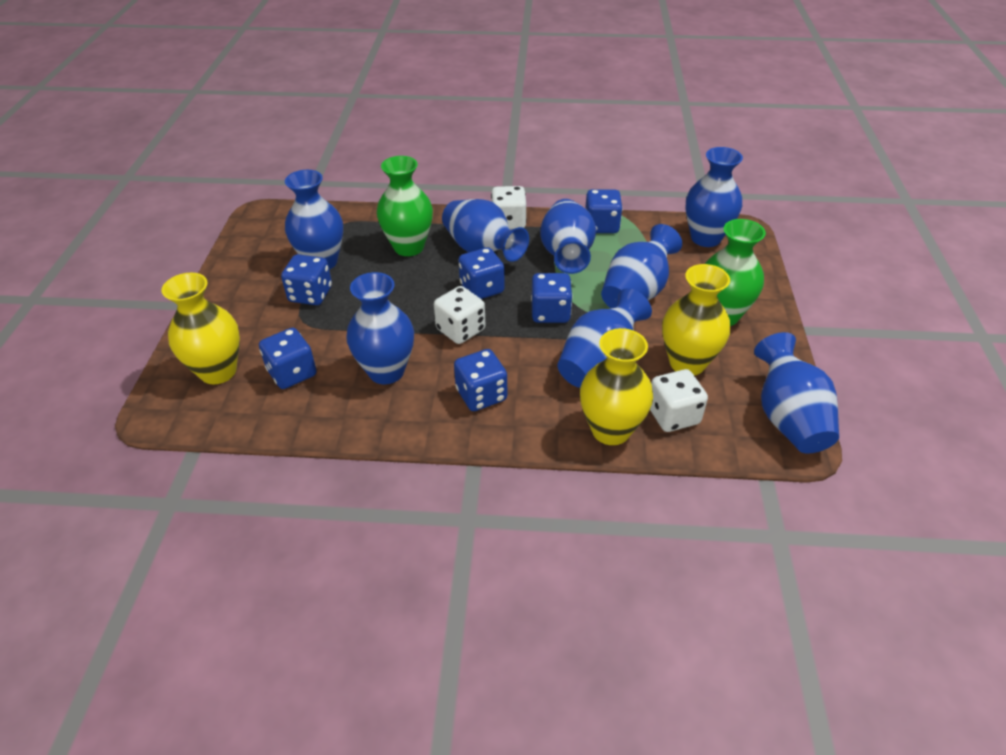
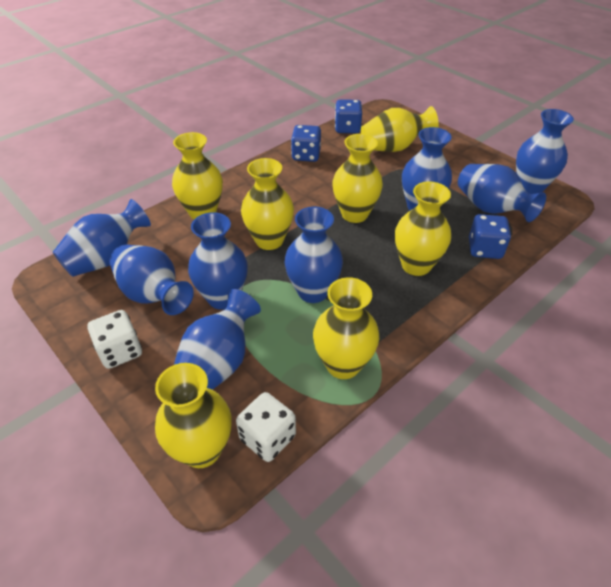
blue dice: [259,328,317,389] [281,254,332,305] [454,349,507,411] [458,247,505,299] [531,273,573,323] [585,189,623,233] = 6 -> [291,125,321,162] [335,99,362,133] [469,214,511,259] = 3
green vase: [377,156,433,256] [705,219,766,326] = 2 -> none = 0
white dice: [434,286,486,344] [491,186,527,230] [650,369,708,432] = 3 -> [88,310,142,369] [236,392,296,462] = 2
yellow vase: [161,273,240,384] [580,328,653,445] [662,264,730,376] = 3 -> [155,363,232,468] [172,132,223,220] [241,158,294,250] [313,277,379,379] [332,134,383,223] [361,106,439,152] [395,181,451,276] = 7

